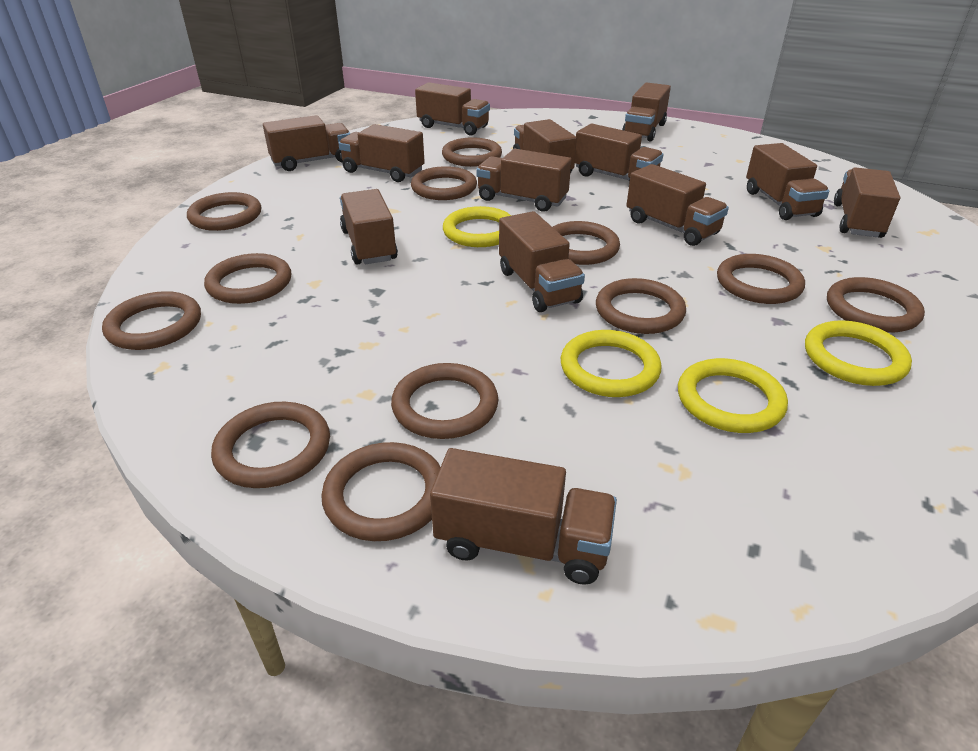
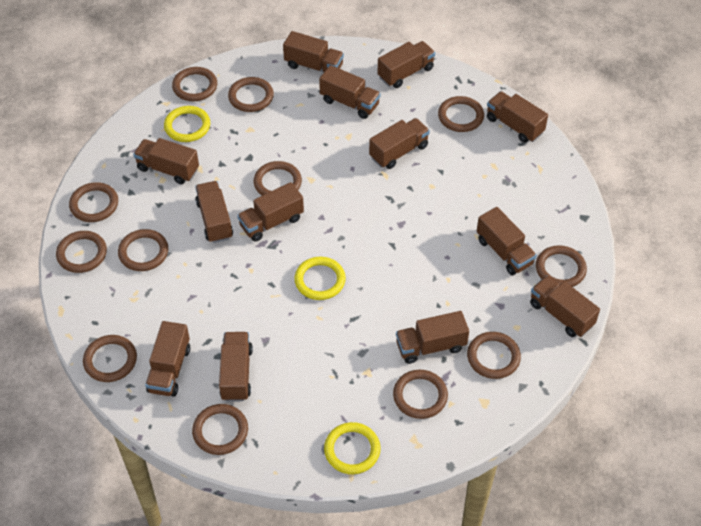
yellow ring: [443,206,511,247] [561,330,662,397] [678,358,788,433] [805,320,912,386] = 4 -> [164,106,210,142] [294,257,346,300] [324,422,381,474] = 3

